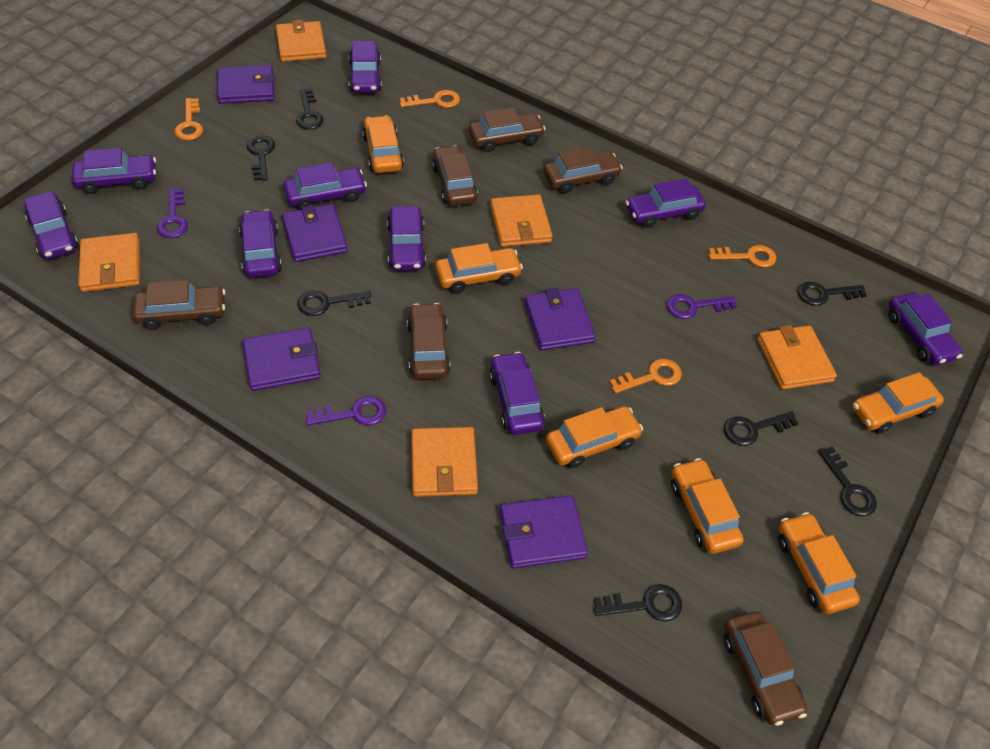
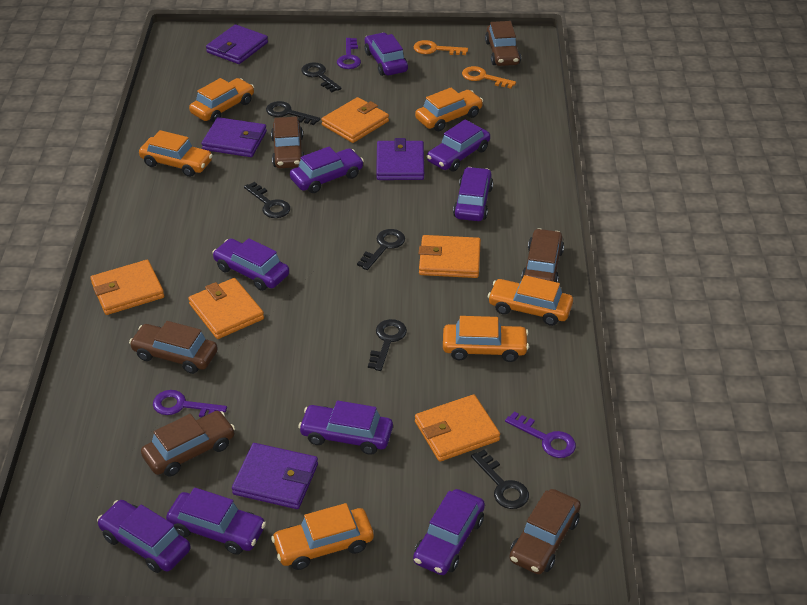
black key: [247,136,275,181] [296,89,324,130] [297,291,371,316] [594,584,682,622] [724,411,799,446] [798,282,867,306] [818,446,877,516] = 7 -> [244,182,290,218] [266,101,320,125] [301,62,341,92] [357,229,405,270] [368,319,407,371] [471,450,529,509] = 6
orange key: [175,98,203,140] [400,90,460,108] [609,359,682,393] [709,245,777,267] = 4 -> [414,40,468,55] [462,66,516,89] = 2
purple wallet: [217,65,275,104] [243,328,321,391] [282,204,348,262] [500,495,588,569] [524,288,596,351] = 5 -> [202,117,267,157] [206,24,268,64] [232,443,318,509] [376,138,424,180] = 4

